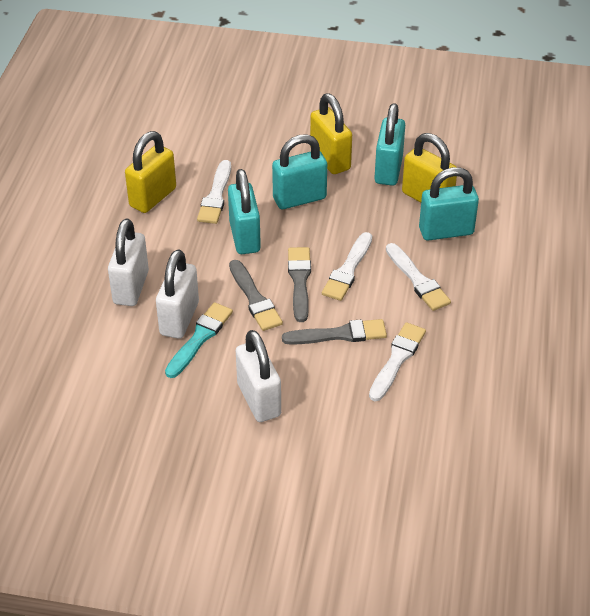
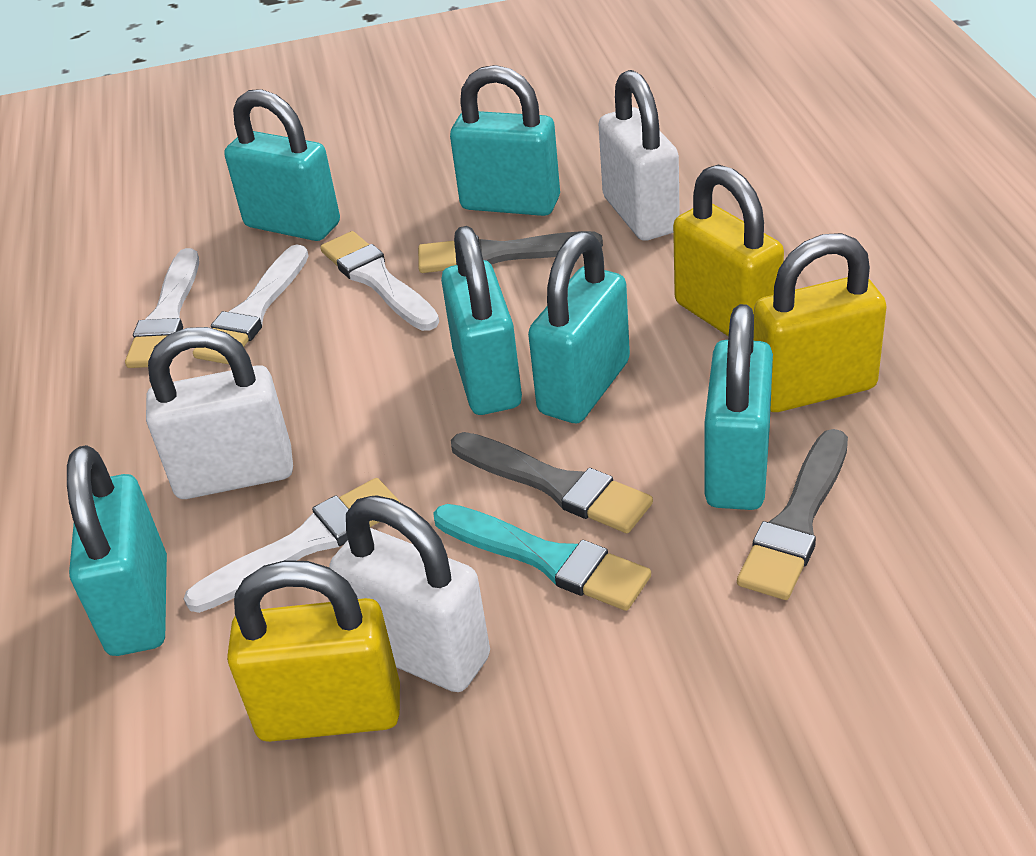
turquoise padlock: [228,169,261,254] [272,134,327,209] [375,103,405,186] [419,167,479,241] = 4 -> [67,445,167,656] [225,89,340,241] [441,226,522,415] [450,65,560,216] [528,231,630,423] [705,304,773,510] = 6

